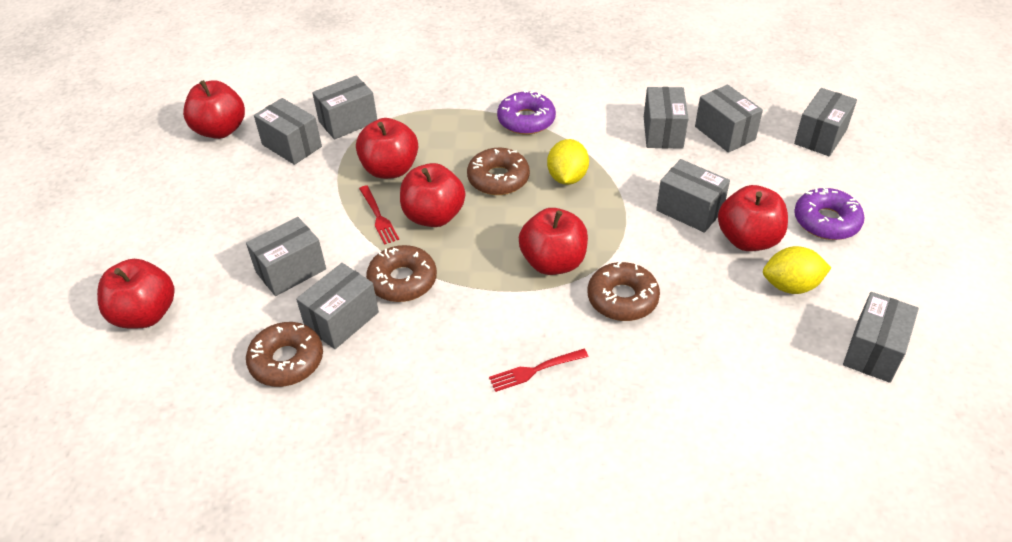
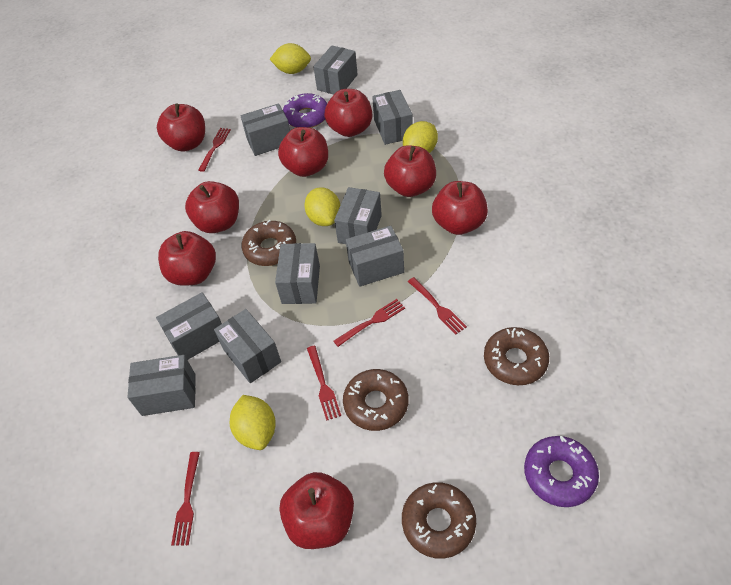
red apple: [97,259,175,329] [183,80,245,139] [356,118,418,179] [400,163,465,227] [519,208,588,275] [718,185,788,251] = 6 -> [157,104,205,151] [158,231,216,286] [185,181,239,233] [278,127,328,177] [279,472,354,549] [325,89,372,137] [384,145,436,197] [432,181,488,235] = 8
red fork: [359,185,399,245] [489,349,588,392] = 2 -> [171,452,200,546] [199,128,231,172] [307,346,341,421] [334,299,405,347] [408,277,467,335] = 5
yellow lemon: [547,139,589,185] [763,246,831,294] = 2 -> [230,395,276,450] [270,43,311,74] [304,187,340,226] [403,121,438,153] = 4

